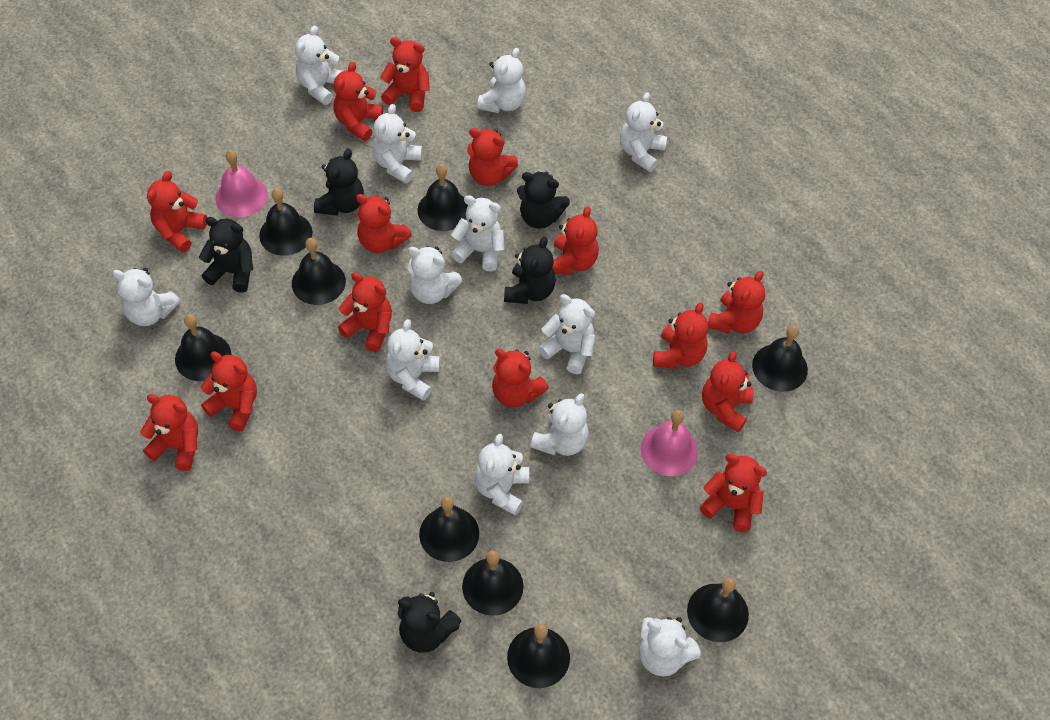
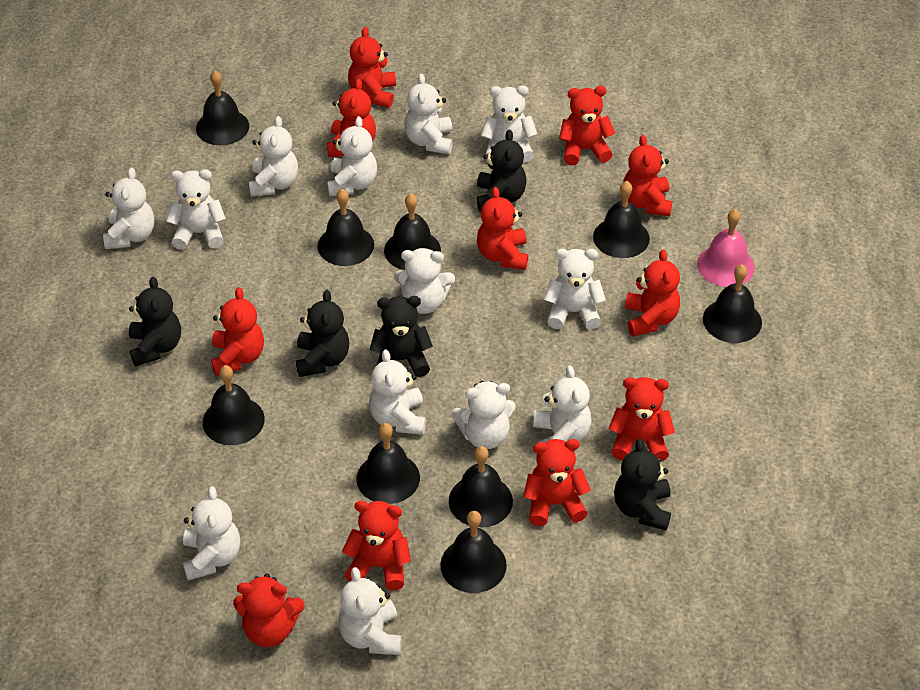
pink bell: [215,150,268,218] [641,410,698,476] = 2 -> [697,209,755,287] = 1
red teddy bear: [140,394,198,471] [147,171,207,253] [201,351,257,432] [333,62,383,141] [338,272,392,352] [356,194,412,253] [380,37,430,112] [467,128,518,186] [492,349,549,408] [552,206,599,275] [653,302,709,369] [700,454,767,532] [702,351,753,432] [708,271,765,334] = 14 -> [211,287,264,376] [233,574,305,647] [327,79,376,157] [342,501,411,590] [348,27,396,108] [477,187,528,270] [523,439,591,526] [559,86,615,165] [609,377,675,462] [623,135,672,216] [625,249,680,336] = 11
white teddy bear: [112,268,180,326] [295,26,342,105] [373,104,422,184] [386,319,440,401] [407,246,462,304] [451,195,505,271] [475,434,529,515] [477,48,526,113] [530,393,589,456] [538,294,595,374] [620,92,667,172] [639,617,701,677] = 12 -> [103,168,154,249] [166,169,226,250] [183,486,240,581] [249,116,298,197] [327,116,377,196] [338,567,402,655] [369,349,426,435] [394,248,455,314] [404,74,453,154] [451,381,516,449] [481,85,537,163] [533,365,592,443] [544,249,606,329] = 13

